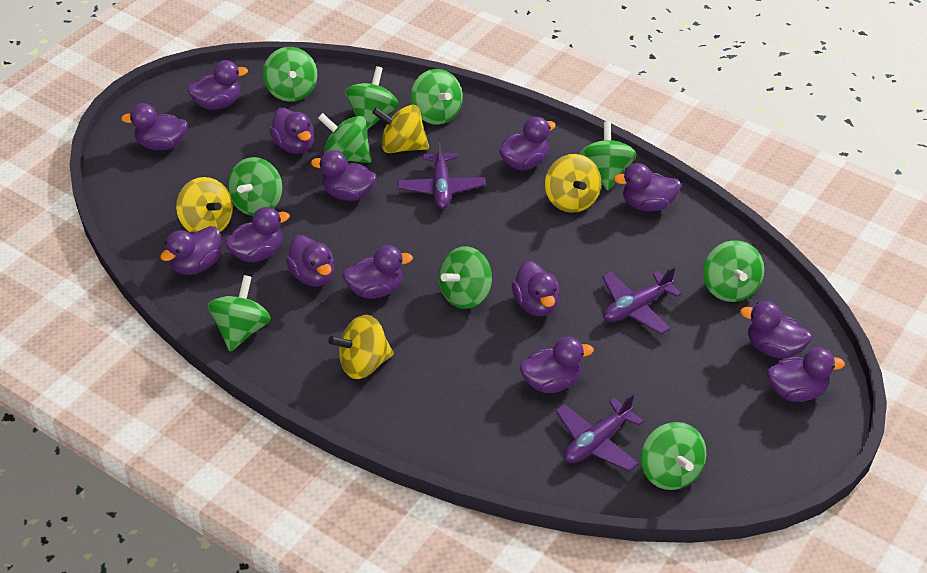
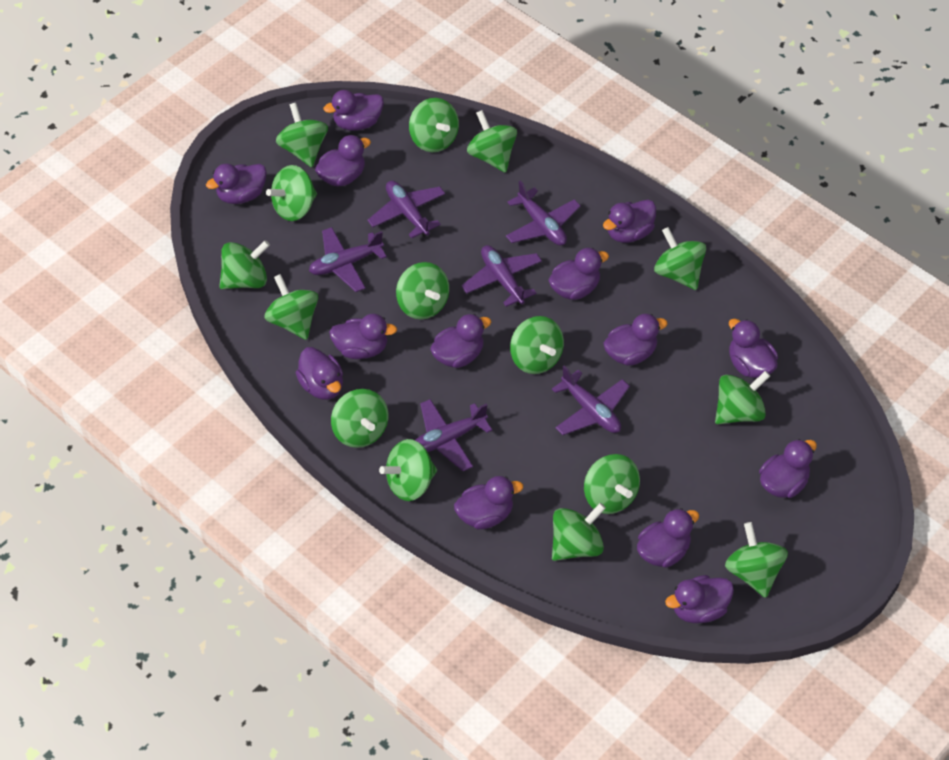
green spinning top: [208,275,271,352] [228,157,282,216] [263,47,317,102] [318,113,372,163] [345,66,399,130] [411,69,463,125] [439,246,492,309] [579,121,637,191] [641,422,706,490] [703,240,764,302] = 10 -> [219,240,270,289] [265,274,318,340] [266,165,317,221] [276,103,328,167] [331,389,388,448] [379,439,437,501] [396,262,449,319] [409,98,459,152] [467,110,517,173] [510,316,564,374] [552,503,606,561] [584,454,640,514] [654,227,706,290] [715,371,770,424] [725,522,788,598] = 15
purple plane: [398,138,485,209] [555,393,644,471] [602,267,682,334] = 3 -> [309,227,387,292] [367,181,445,239] [415,399,492,471] [461,245,542,307] [506,181,581,245] [552,365,630,435] = 6
yellow spinning top: [176,177,233,233] [328,315,394,379] [372,105,429,153] [545,154,601,213] = 4 -> none = 0

